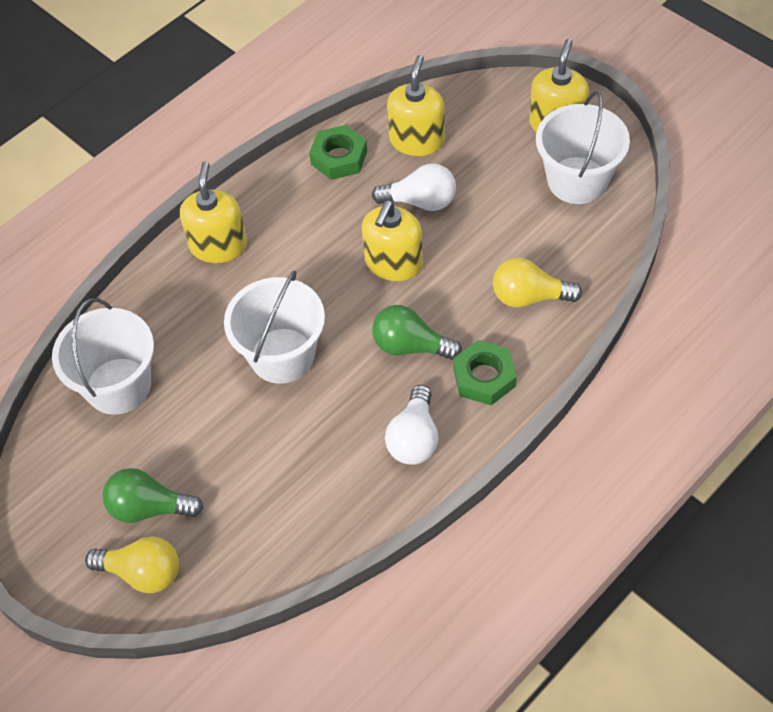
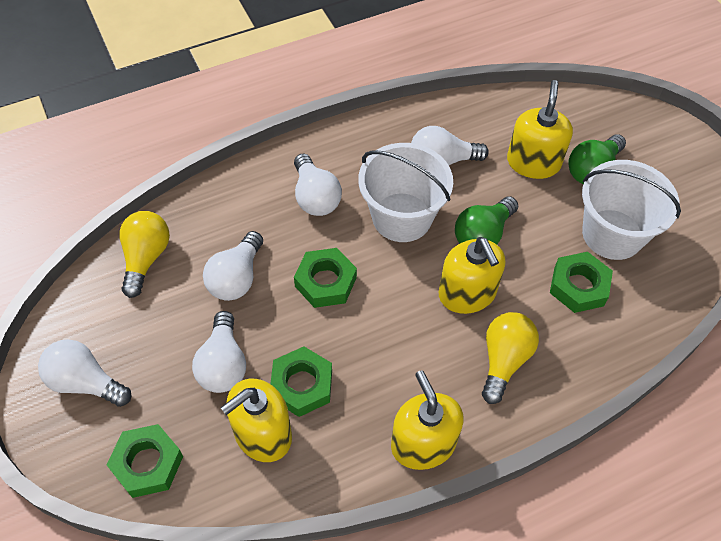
green nut: [309,125,367,180] [453,340,517,405] = 2 -> [107,424,183,498] [270,347,332,417] [294,248,357,308] [550,252,613,313] = 4
white bucket: [52,298,154,415] [224,271,325,384] [536,91,630,204] = 3 -> [358,143,453,242] [582,160,681,260] = 2
white light bulb: [372,163,456,211] [385,385,438,465] = 2 -> [38,339,131,407] [192,311,246,393] [203,231,263,301] [294,154,342,216] [411,126,489,165] = 5

